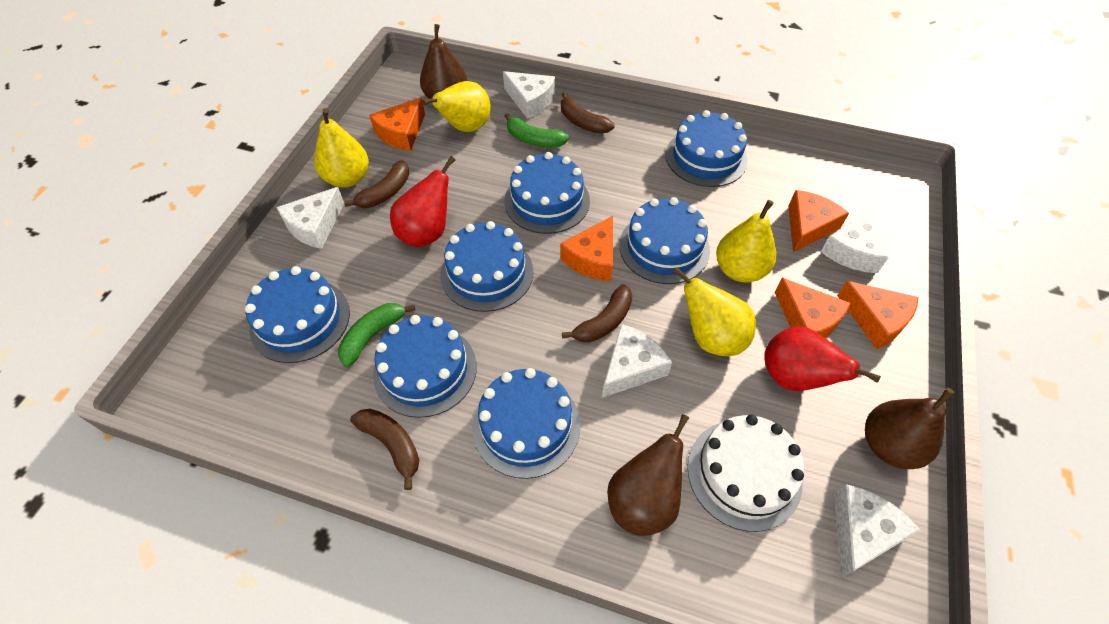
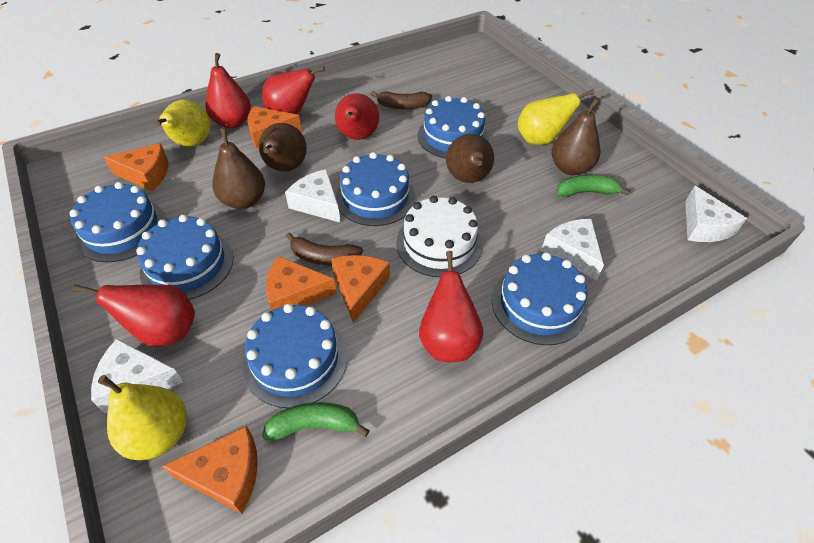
blue cake: [245,266,350,363] [373,315,477,418] [440,221,534,312] [472,368,580,479] [504,152,590,234] [619,197,710,284] [666,110,748,187] = 7 -> [69,182,166,262] [136,214,233,300] [243,304,347,408] [336,152,415,226] [418,96,489,158] [492,252,588,345] = 6
brown banana: [344,160,409,208] [350,409,419,490] [561,92,614,134] [562,284,632,343] = 4 -> [286,233,363,266] [371,91,432,109] = 2
brown pear: [420,24,467,99] [607,414,689,536] [865,388,954,469] = 3 -> [212,128,265,209] [258,123,307,171] [446,134,494,183] [551,98,600,175] = 4
red pear: [390,156,455,247] [764,326,881,391] = 2 -> [73,285,195,347] [205,53,251,128] [262,66,325,114] [335,93,379,140] [419,251,483,362] = 5
white cheese: [276,187,344,249] [503,71,555,119] [602,324,672,398] [821,209,888,273] [834,484,920,578] = 5 -> [91,339,183,413] [285,169,341,223] [541,219,604,281] [685,186,747,242] = 4
yellow pear: [314,108,369,188] [422,81,491,132] [672,267,756,356] [716,200,777,283] = 4 -> [98,375,187,460] [155,100,210,147] [517,89,594,145] = 3

